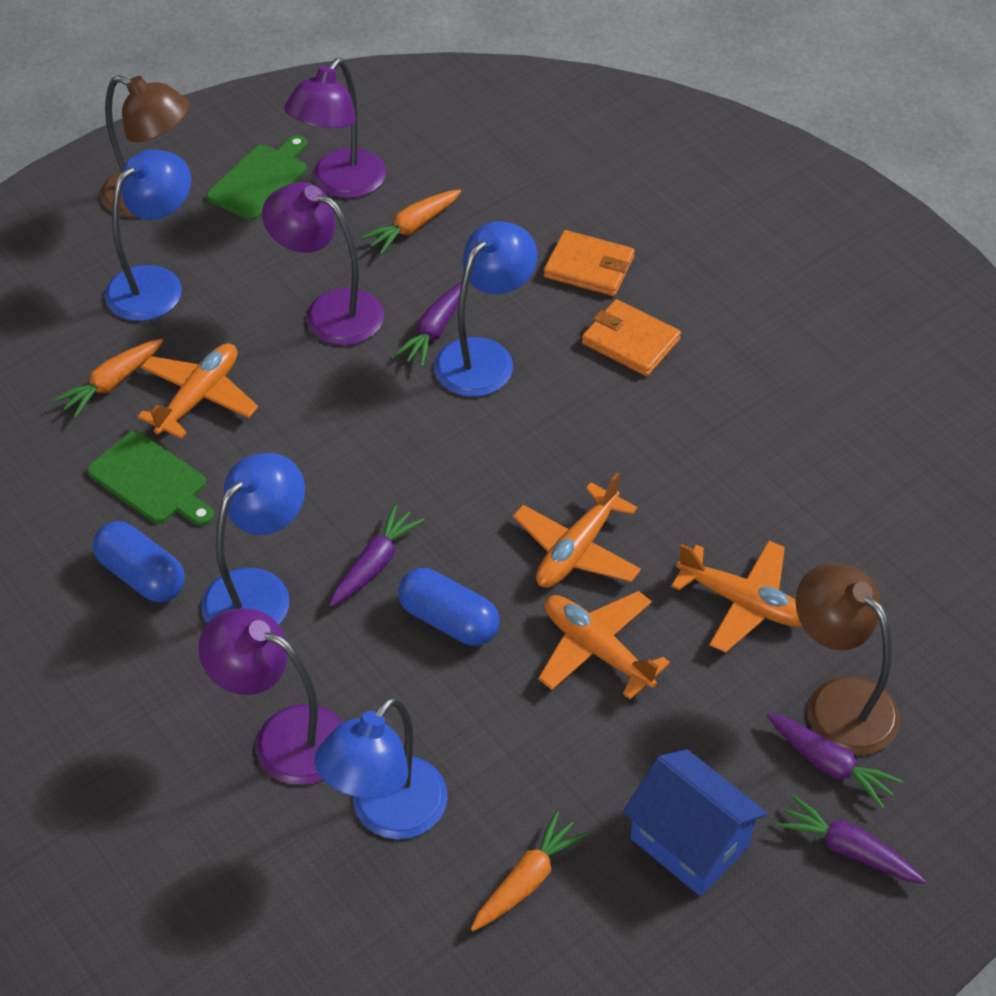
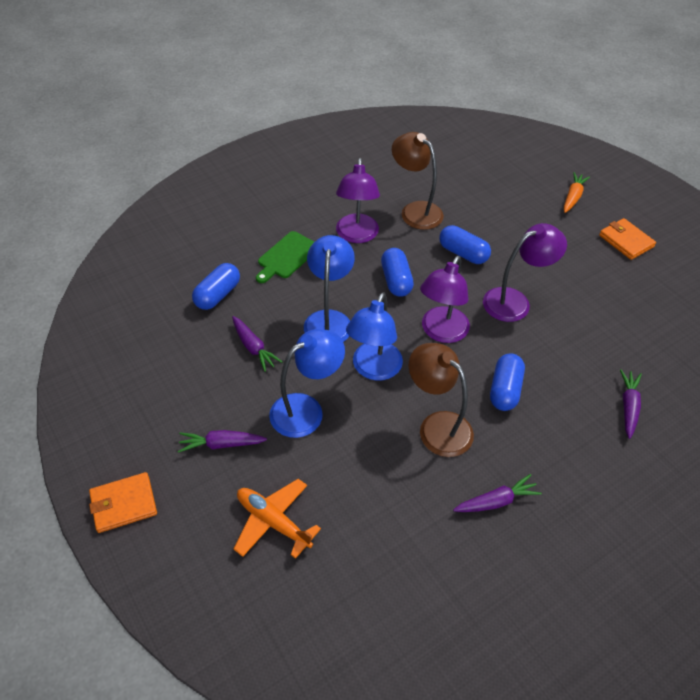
blue capsule: [93,521,185,602] [398,568,500,646] = 2 -> [192,263,240,310] [381,248,414,297] [439,225,491,264] [490,353,525,411] = 4
blue house: [623,749,768,896] = 1 -> none = 0
blue lamp: [105,149,191,321] [201,453,305,625] [314,697,448,839] [434,221,537,397] = 4 -> [269,329,345,438] [304,235,355,342] [346,292,403,380] = 3
green cutting board: [87,431,214,526] [207,135,307,220] = 2 -> [256,231,314,283] = 1
orange carrot: [54,339,163,418] [361,189,461,255] [471,811,588,931] = 3 -> [564,172,590,213] = 1
orange plane: [138,343,258,439] [513,472,641,588] [538,591,670,699] [671,540,802,653] = 4 -> [234,479,321,559] = 1

